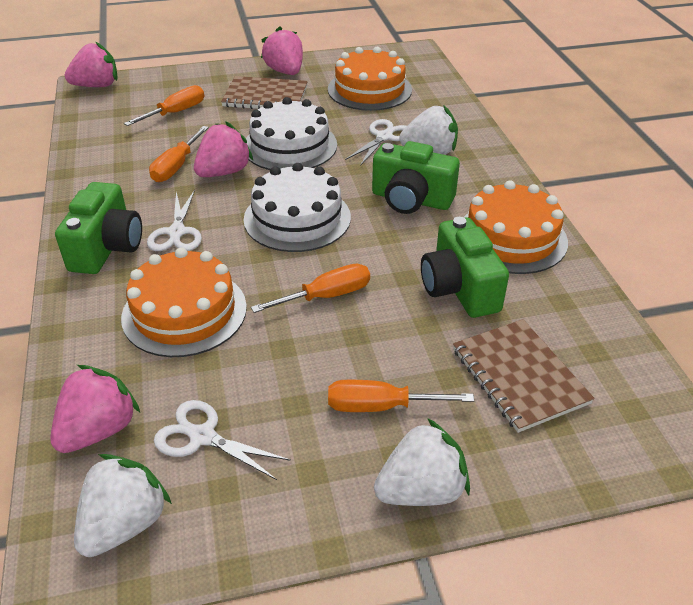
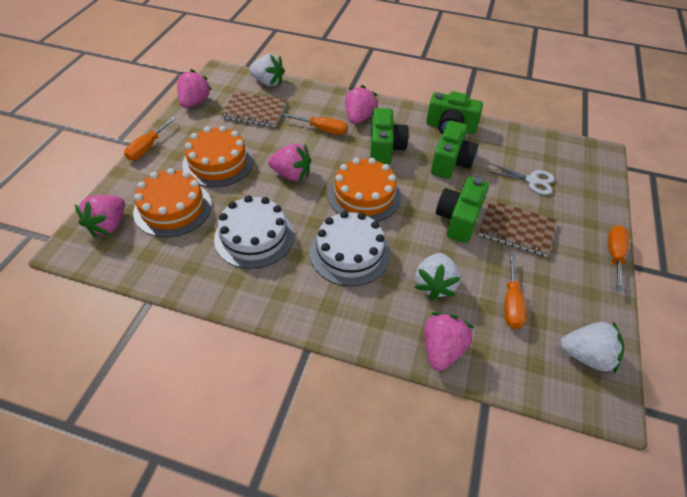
green camera: [55,182,142,274] [372,141,460,214] [421,217,509,318] = 3 -> [370,108,409,164] [426,91,483,134] [431,121,478,179] [436,177,489,243] = 4
pink strawberry: [50,365,140,453] [65,41,118,87] [194,122,253,177] [261,26,303,75] = 4 -> [75,195,125,237] [177,69,212,108] [268,143,311,181] [345,85,377,124] [424,312,475,371] = 5
white scissors: [147,190,202,251] [154,400,291,480] [345,119,406,166] = 3 -> [488,163,555,195] = 1

